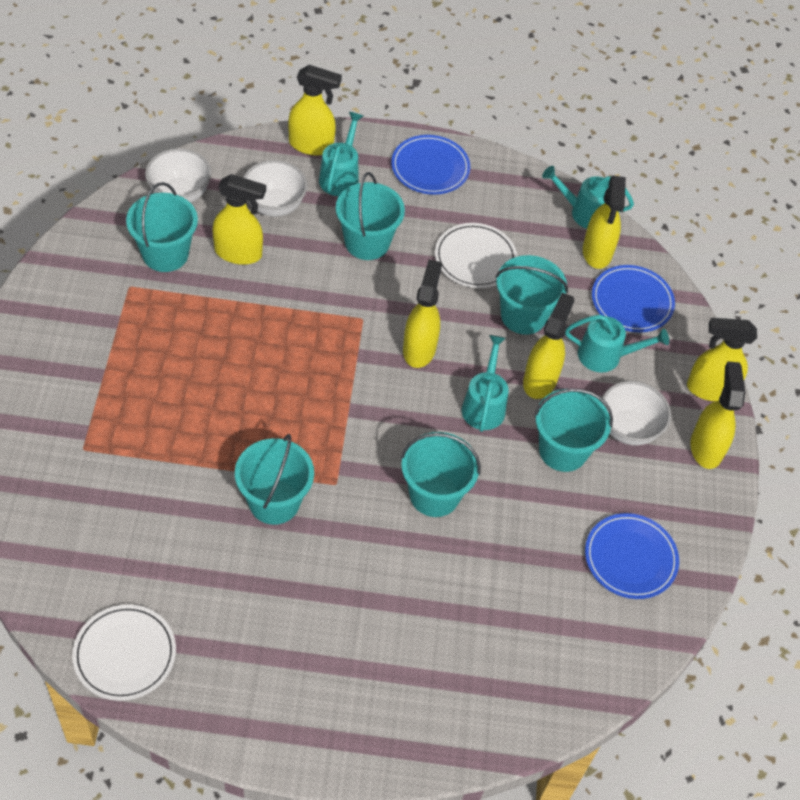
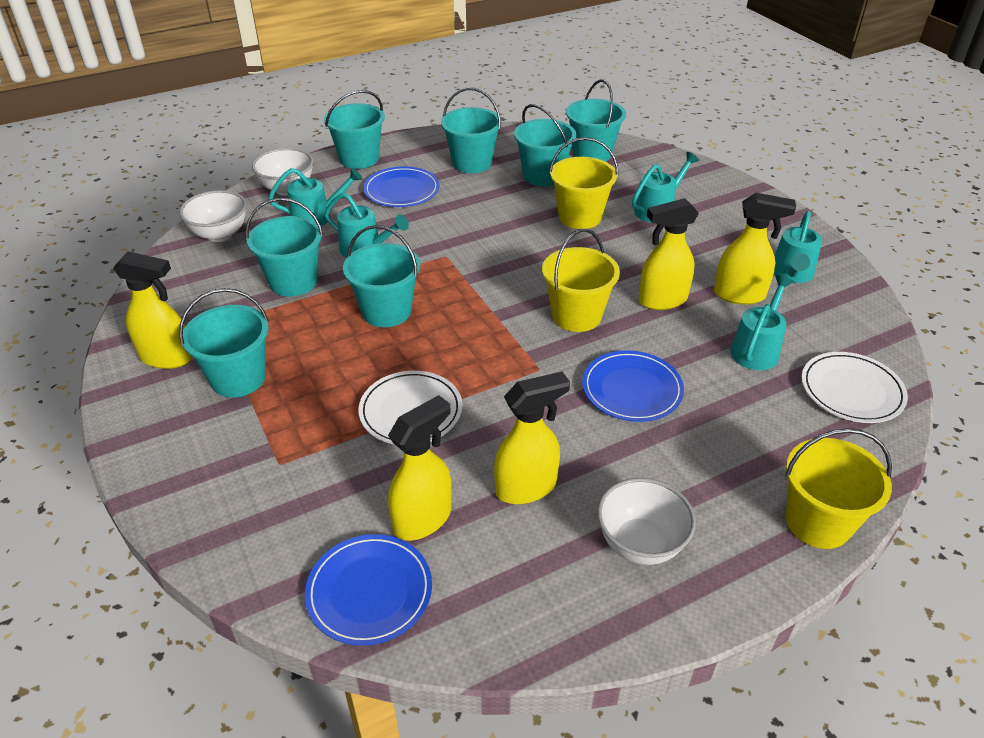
turquoise bucket: [126,182,198,272] [235,434,314,525] [336,172,405,260] [401,432,481,517] [496,255,568,335] [534,389,613,472] = 6 -> [179,288,268,397] [245,198,323,297] [324,90,385,169] [343,225,420,327] [441,88,502,173] [514,104,576,186] [566,79,626,162] = 7
turquoise watering can: [319,112,363,196] [462,335,508,432] [542,166,634,229] [565,314,669,372] = 4 -> [268,168,363,227] [324,192,409,258] [632,152,699,223] [730,275,794,370] [774,211,822,283] = 5
yellow bucket: none = 0 -> [542,229,620,332] [549,137,618,229] [785,428,892,549] = 3
yellow spray bottle: [212,174,266,265] [288,65,342,156] [403,260,442,368] [523,292,574,399] [583,175,626,269] [687,318,757,401] [690,361,745,469] = 7 -> [113,251,193,369] [388,395,451,541] [494,372,570,504] [638,198,699,310] [714,193,796,304] = 5

